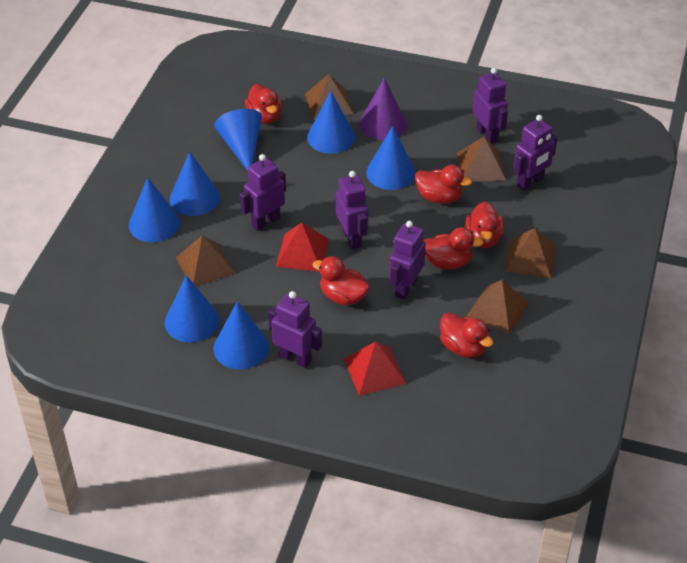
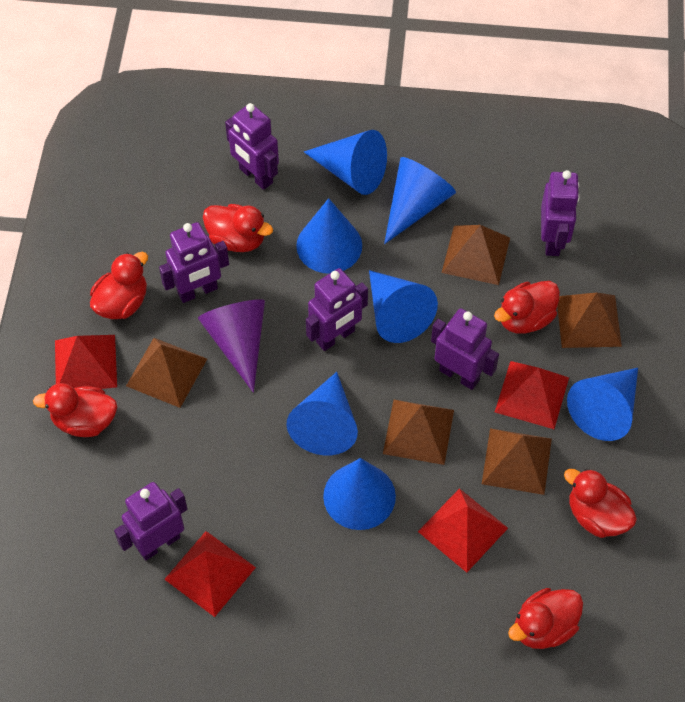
red pyramid: [276,223,329,272] [344,341,406,396] = 2 -> [55,335,117,389] [164,531,256,617] [418,488,508,573] [495,361,569,429] = 4

